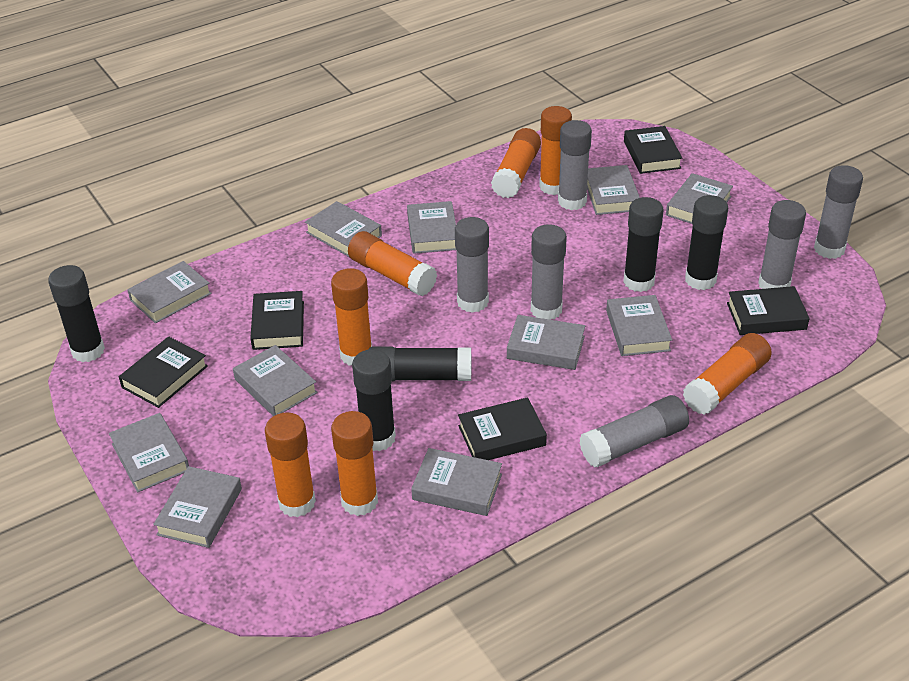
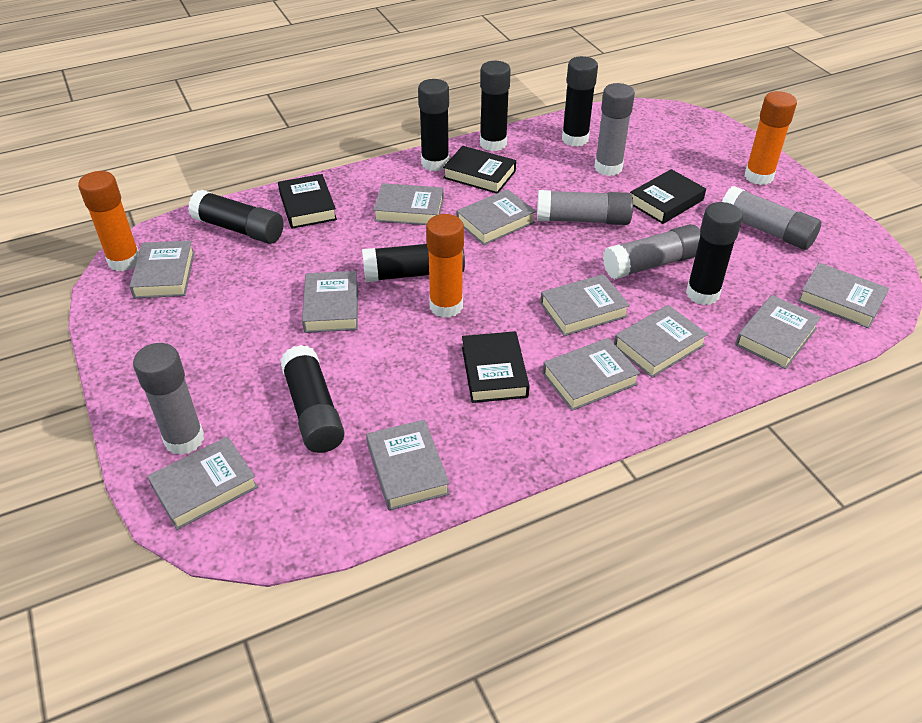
black book: [119,336,208,408] [250,291,304,350] [458,397,547,460] [624,126,682,174] [727,286,810,335] = 5 -> [278,174,337,229] [443,146,516,194] [462,331,530,403] [630,169,706,224] = 4
black glue stick: [48,265,105,362] [352,349,396,451] [368,347,471,382] [623,197,664,292] [685,195,728,290] = 5 -> [188,189,284,244] [280,345,345,453] [362,244,465,282] [418,79,449,171] [480,61,511,151] [562,56,598,147] [686,202,743,305] = 7
grey glue stick: [455,217,489,313] [531,224,567,320] [558,120,592,210] [579,395,689,468] [758,200,806,289] [814,165,863,259] = 6 -> [133,343,204,455] [537,190,633,225] [594,83,635,176] [603,224,701,280] [722,186,822,250] = 5
orange glue stick: [265,413,316,517] [331,268,372,366] [331,411,378,516] [348,231,437,296] [491,128,541,198] [539,106,572,195] [683,333,772,415] = 7 -> [78,171,139,271] [426,214,464,318] [745,91,797,185] = 3

